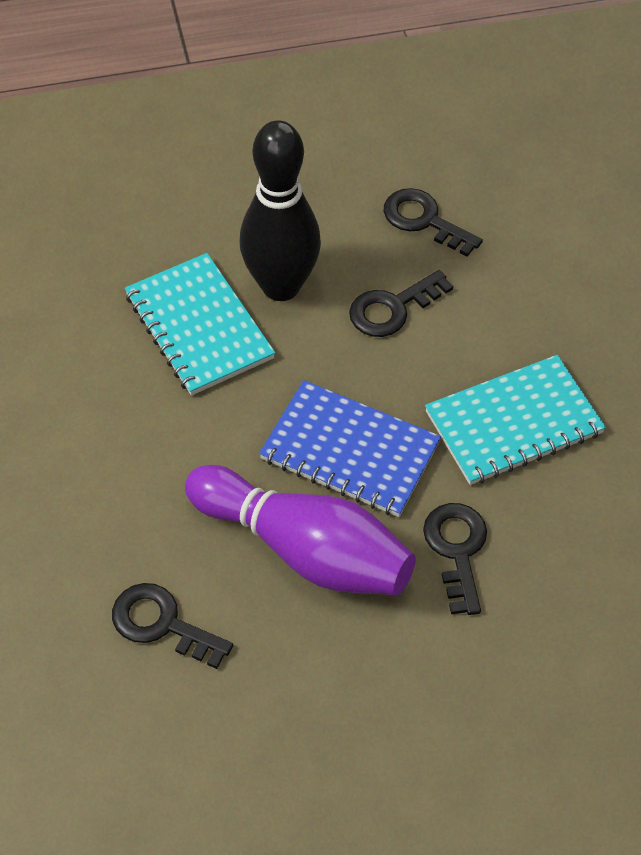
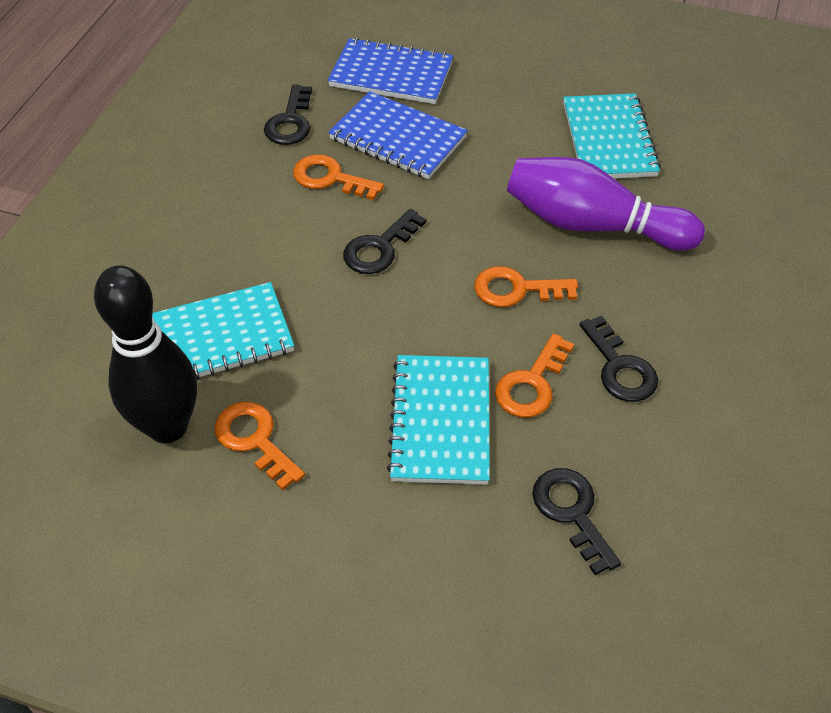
blue notebook: [259,380,441,517] = 1 -> [328,38,453,104] [328,91,468,179] = 2
orange key: none = 0 -> [215,402,305,490] [293,154,384,200] [474,266,578,307] [495,333,574,418] = 4
turquoise notebook: [125,253,275,396] [425,355,606,485] = 2 -> [152,282,294,379] [387,355,490,484] [563,93,661,178] = 3

